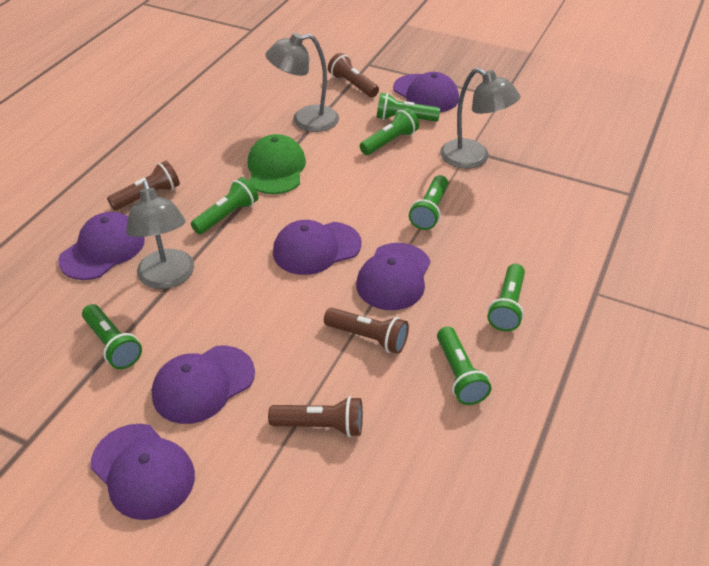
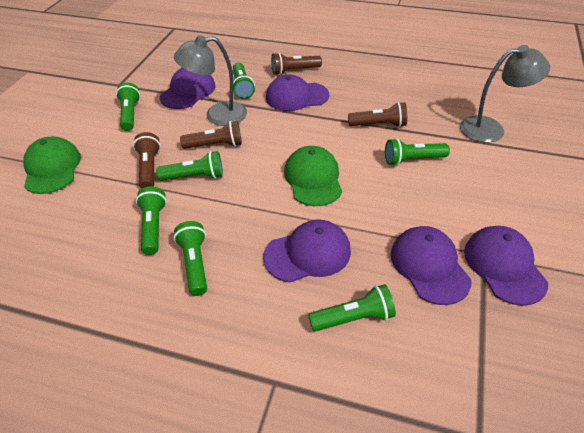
green cap: [248,134,306,194] = 1 -> [23,137,81,194] [284,146,342,206] = 2
grey lamp: [126,180,194,289] [265,33,339,132] [440,68,520,169] = 3 -> [174,35,247,126] [460,45,550,143] = 2
purple cap: [58,212,145,280] [90,424,195,520] [152,345,255,424] [273,220,361,275] [356,243,431,310] [393,72,459,112] = 6 -> [160,68,215,109] [263,220,351,283] [266,74,329,111] [390,226,472,305] [464,226,548,306] = 5

